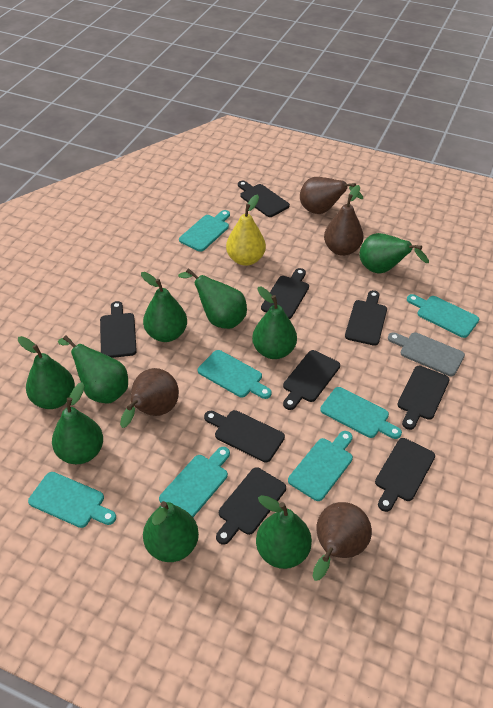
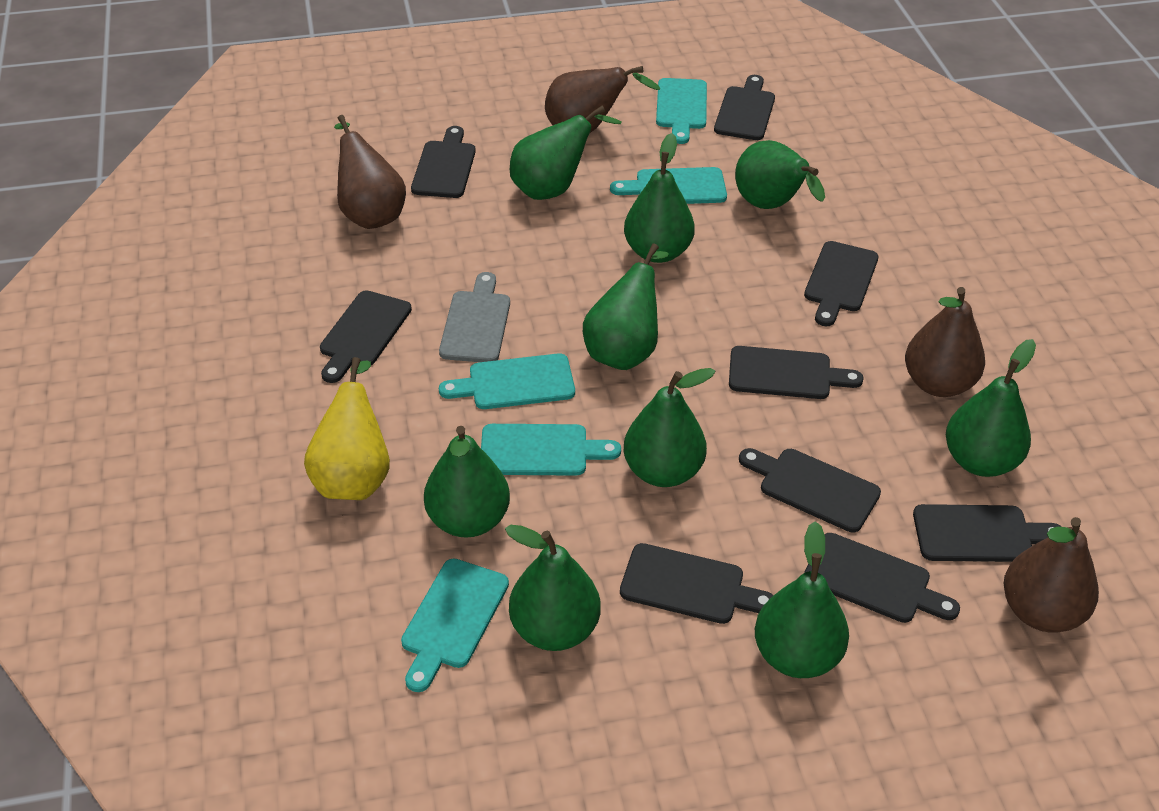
turquoise cutting board: [28,472,116,528] [159,447,230,517] [179,210,230,252] [198,350,272,399] [288,431,353,501] [320,387,402,439] [407,294,479,338] = 7 -> [401,558,509,692] [439,353,575,409] [481,424,621,476] [610,167,727,204] [656,78,707,144] = 5

